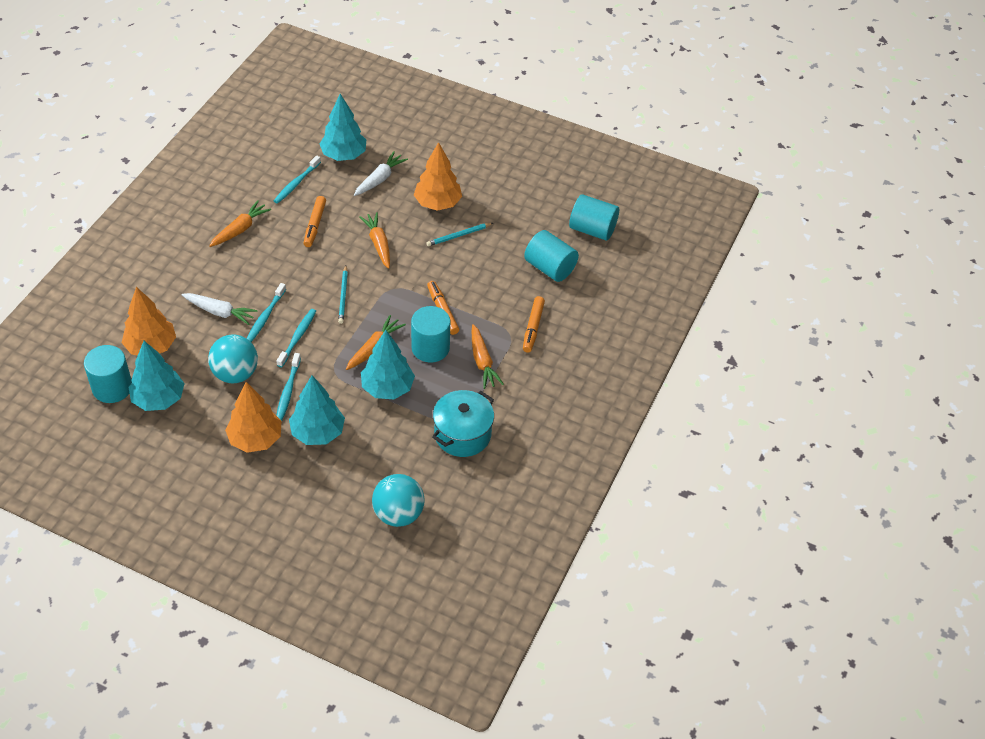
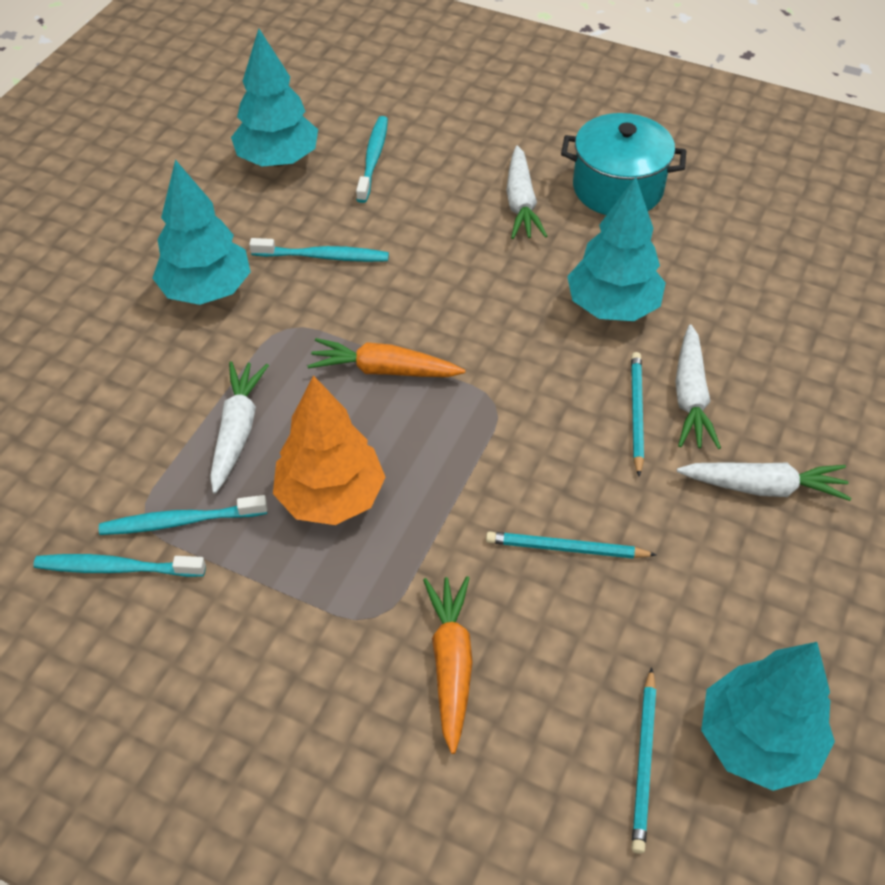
orange carrot: [209,200,271,247] [346,315,406,370] [359,212,390,269] [472,324,504,389] = 4 -> [307,338,465,377] [423,576,473,754] = 2
orange marker: [303,196,326,247] [427,281,459,335] [523,296,545,352] = 3 -> none = 0
orange tree: [122,287,176,356] [225,382,282,453] [414,142,462,211] = 3 -> [273,375,386,525] = 1
turquoise ball: [208,335,258,383] [372,474,425,527] = 2 -> none = 0
turquoise cylinder: [84,345,132,403] [411,306,450,362] [524,230,579,282] [569,194,619,241] = 4 -> none = 0
turquoise pencil: [338,265,348,324] [426,223,493,246] = 2 -> [486,531,657,559] [631,352,644,477] [631,667,656,854] = 3
white carrot: [181,293,258,325] [354,151,408,196] = 2 -> [210,361,269,494] [507,145,547,239] [675,324,721,449] [677,462,851,501] = 4

